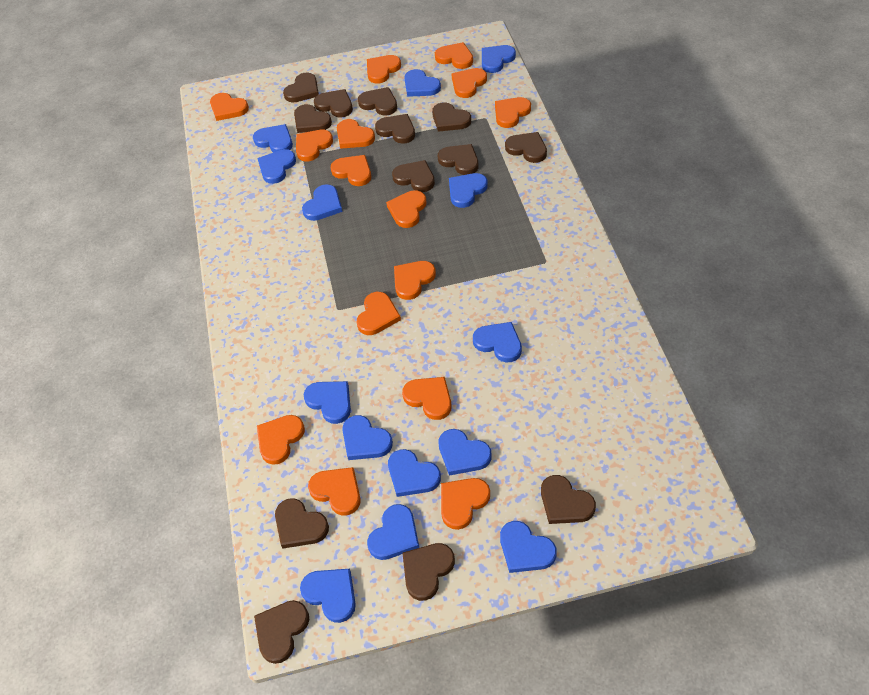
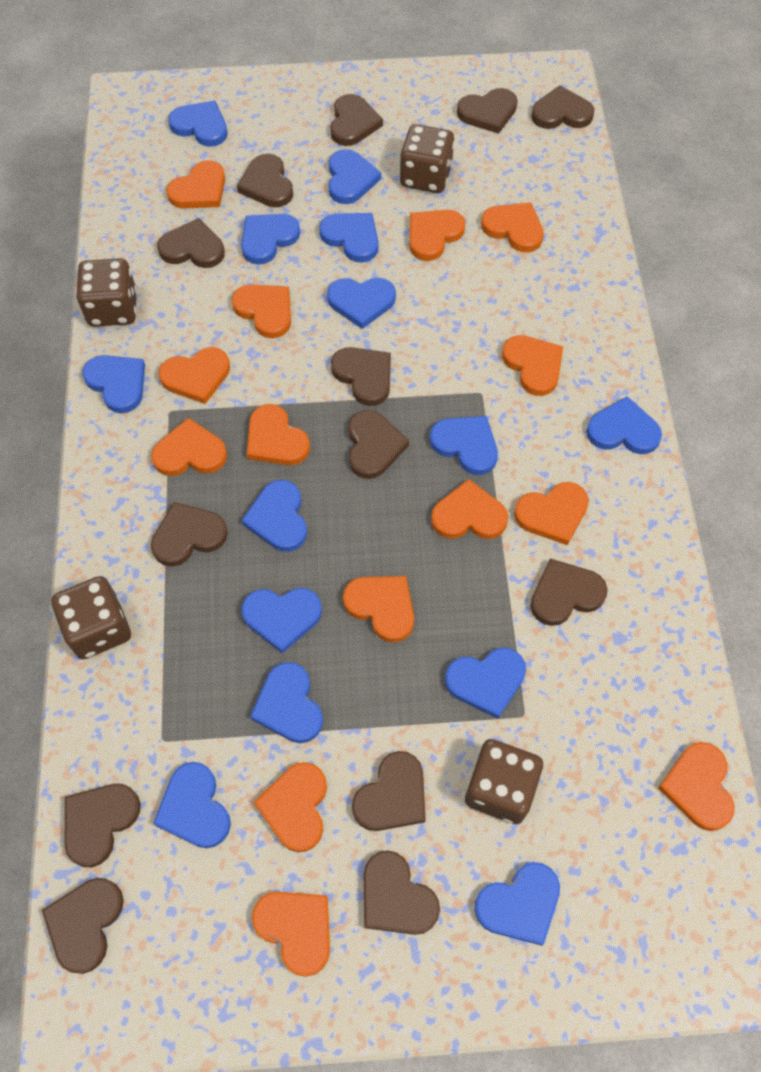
brown dice: none = 0 -> [51,576,131,659] [76,258,137,327] [400,124,454,193] [465,739,543,824] = 4
orange heart: [210,93,249,121] [257,415,305,465] [296,130,333,161] [308,467,361,516] [331,155,371,186] [337,119,375,149] [356,292,401,335] [367,55,401,84] [386,190,426,228] [394,261,436,300] [402,377,452,420] [435,42,473,69] [441,478,490,530] [452,68,487,98] [495,97,531,128] = 15 -> [151,418,227,476] [159,347,230,404] [166,160,225,209] [232,284,291,338] [247,404,310,465] [252,892,330,977] [254,762,327,852] [343,576,414,642] [410,210,465,261] [431,479,508,539] [481,203,544,252] [502,335,563,396] [514,482,589,545] [658,742,735,831] = 14

